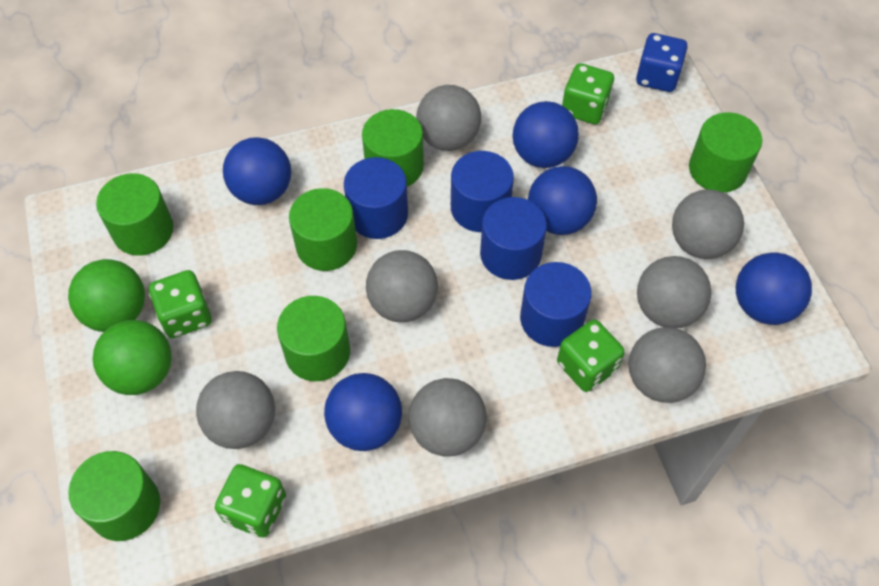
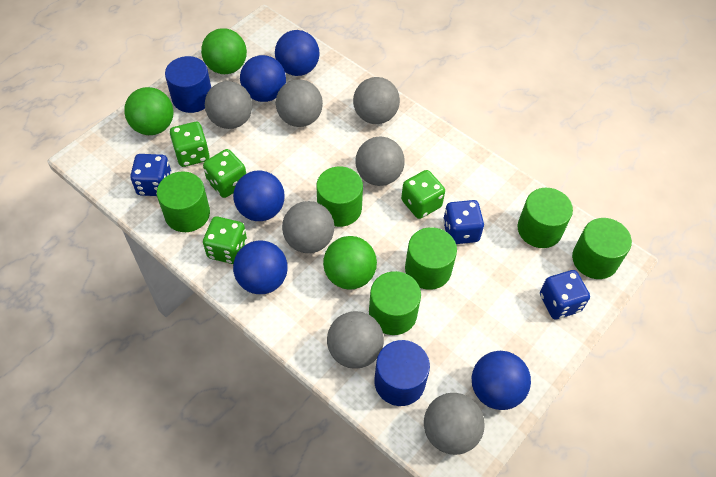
blue cylinder: [344,157,408,239] [451,151,514,232] [480,197,547,280] [520,262,592,347] = 4 -> [165,56,211,113] [374,340,430,406] = 2
blue dice: [636,33,688,92] = 1 -> [130,154,172,196] [443,200,484,244] [540,270,590,319] = 3
green ball: [68,259,145,332] [93,320,172,395] = 2 -> [124,87,173,135] [201,28,247,74] [323,236,377,290] = 3

